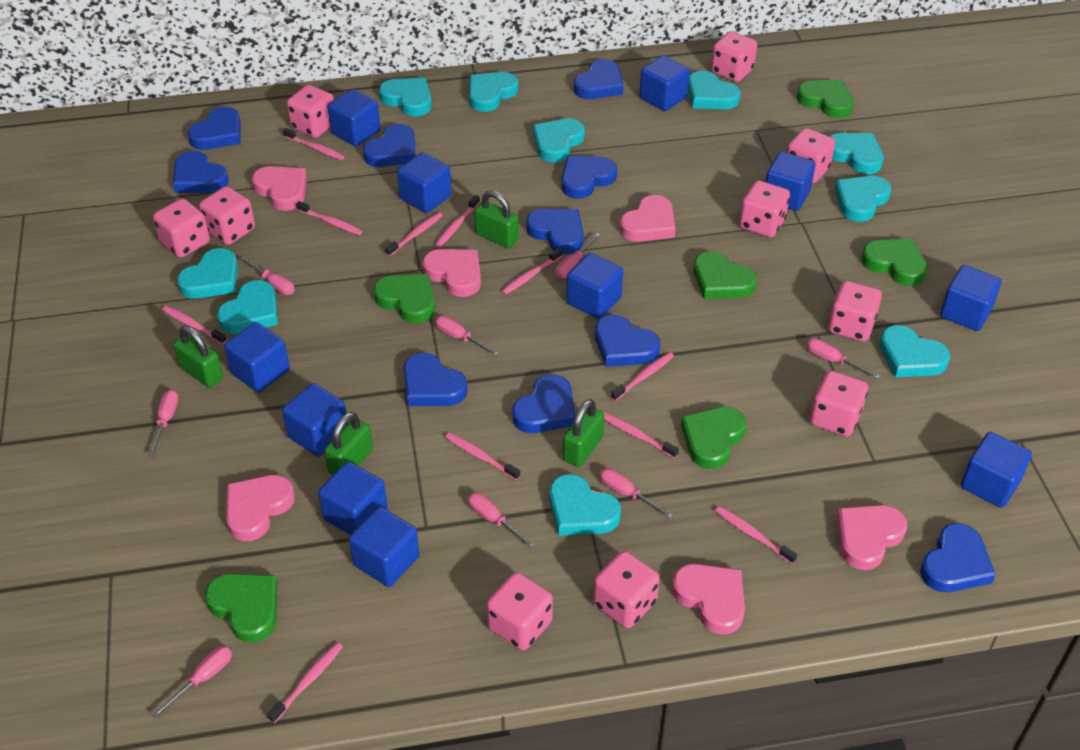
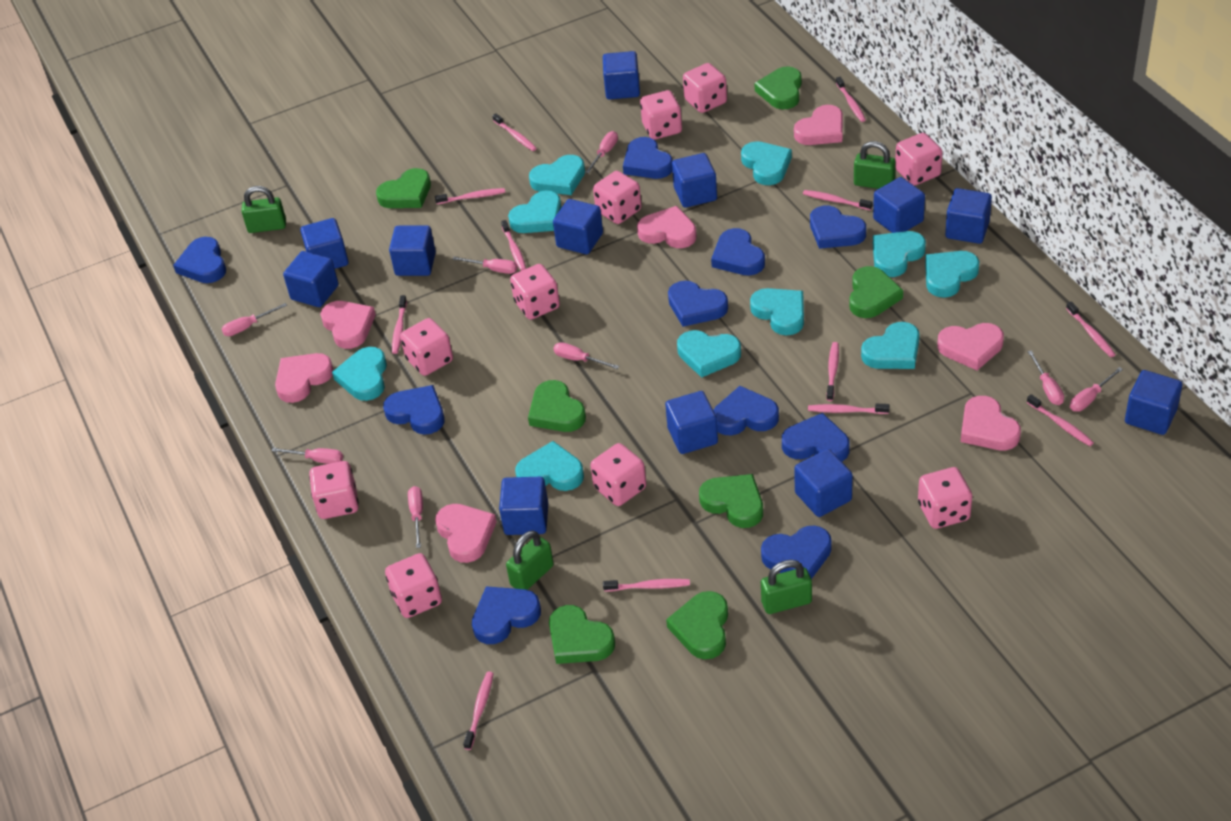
blue cube: [224,322,290,392] [282,383,348,457] [318,461,388,535] [327,89,381,146] [349,507,419,587] [397,152,452,213] [566,253,623,319] [639,55,690,111] [766,151,816,211] [940,265,1002,331] [961,432,1032,508] = 11 -> [283,251,339,307] [300,218,349,269] [389,225,436,276] [499,477,548,535] [553,199,603,254] [603,51,640,100] [665,391,718,454] [672,153,717,208] [794,449,853,517] [873,177,925,233] [945,188,992,244] [1125,370,1182,435] = 12
green heart: [205,574,278,643] [373,274,435,323] [681,407,747,469] [694,251,757,299] [797,79,854,118] [861,239,928,286] = 6 -> [376,168,431,208] [528,380,586,432] [549,605,615,664] [666,591,728,659] [699,474,763,528] [754,66,802,109] [849,266,903,318] = 7
pink heart: [226,475,295,541] [252,166,307,211] [422,249,481,297] [620,195,676,242] [672,564,745,635] [836,505,907,570] = 6 -> [275,353,334,403] [320,301,376,349] [435,504,497,563] [637,206,697,248] [794,105,843,145] [937,323,1004,370] [961,396,1021,450] = 7
pink toothbrush: [162,306,227,344] [267,642,343,723] [283,128,345,160] [296,201,363,235] [385,212,443,256] [435,195,480,247] [445,433,520,480] [502,248,563,295] [603,412,679,458] [611,352,674,401] [715,506,797,564] = 11 -> [392,295,407,354] [435,188,505,204] [463,671,494,750] [492,113,537,151] [501,220,526,271] [603,579,690,591] [803,190,873,210] [808,404,889,414] [826,342,839,401] [836,77,866,122] [1027,394,1094,446] [1066,301,1116,357] = 12

